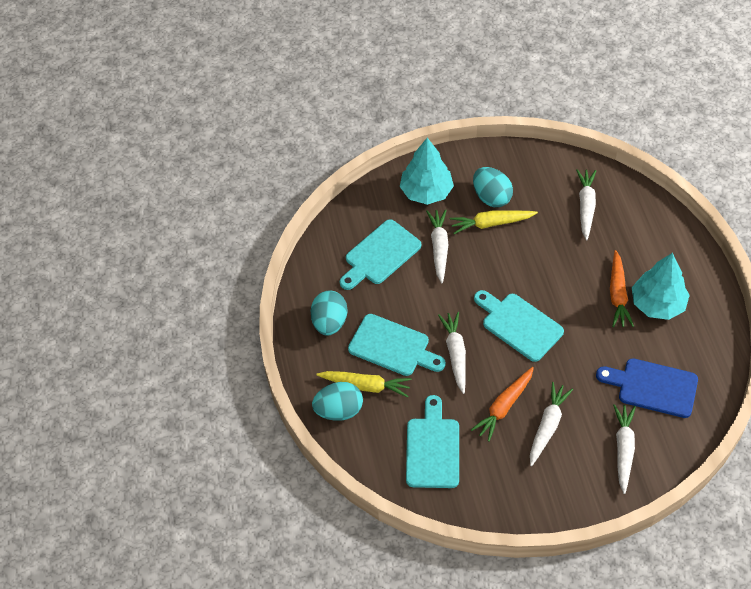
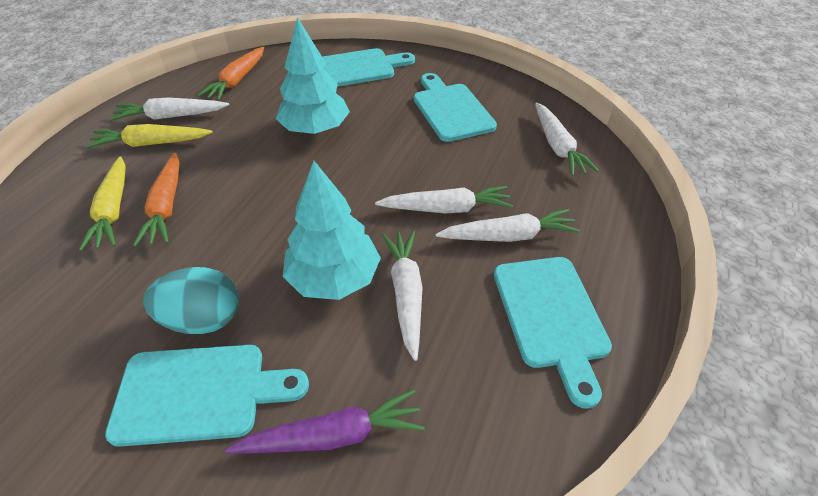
blue cutting board: [596,358,698,418] = 1 -> none = 0
purple carrot: none = 0 -> [225,389,425,454] = 1
turquoise egg: [311,290,347,335] [312,382,363,421] [473,167,513,207] = 3 -> [143,267,239,334] = 1

